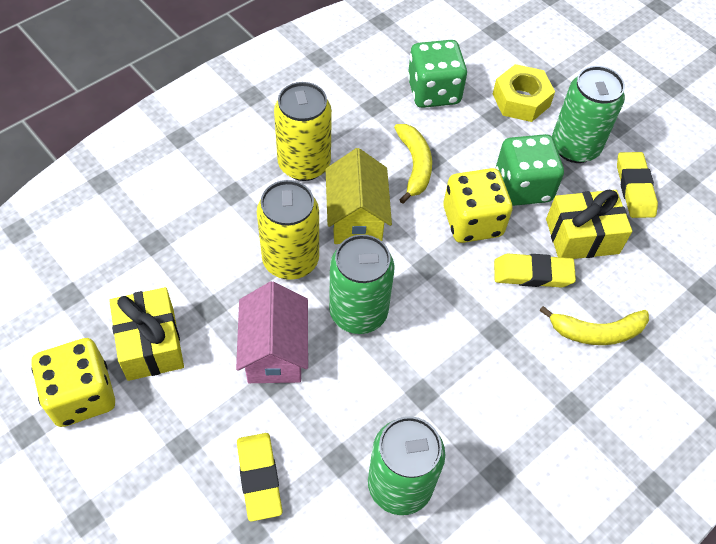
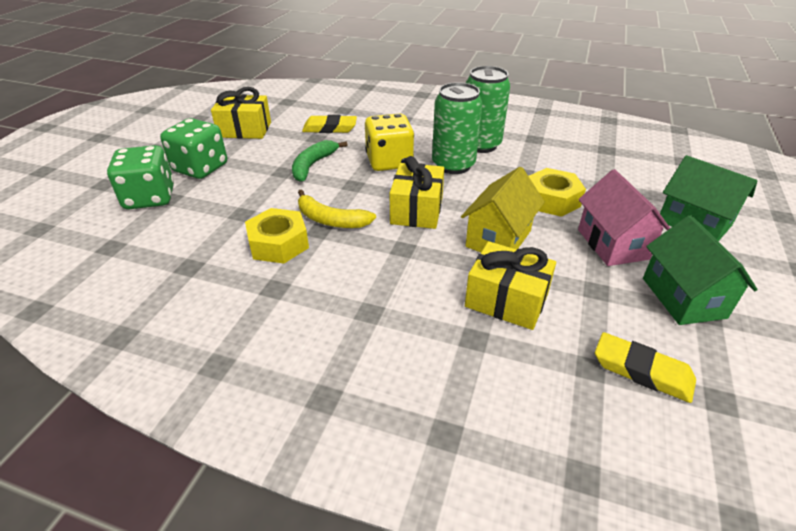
green banana: none = 0 -> [292,140,347,182] = 1
green can: [329,234,394,334] [368,416,445,515] [552,66,625,163] = 3 -> [432,82,483,174] [466,66,510,153] = 2
green house: none = 0 -> [643,215,758,325] [660,155,758,241] = 2
yellow banana: [394,124,432,204] [539,306,649,345] = 2 -> [298,190,376,228] = 1
yellow can: [257,180,319,280] [274,82,332,181] = 2 -> none = 0
yellow dice: [31,338,115,427] [443,168,512,243] = 2 -> [365,114,414,171] = 1
yellow eraser: [237,433,282,522] [494,254,576,287] [617,152,658,218] = 3 -> [302,115,357,133] [595,332,696,403] = 2
yellow gift: [109,287,184,381] [546,190,632,259] = 2 -> [211,87,271,139] [390,156,444,229] [465,241,556,330] = 3
yellow nut: [493,64,555,122] = 1 -> [245,208,309,264] [529,168,586,217] = 2

